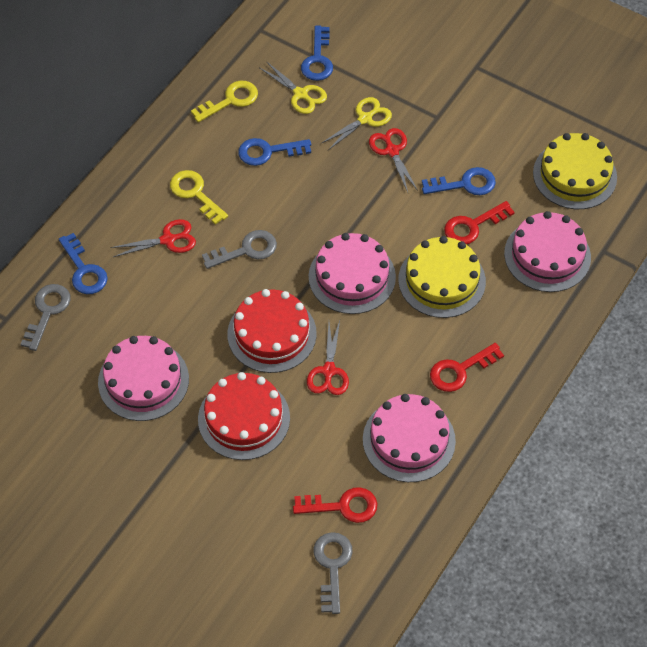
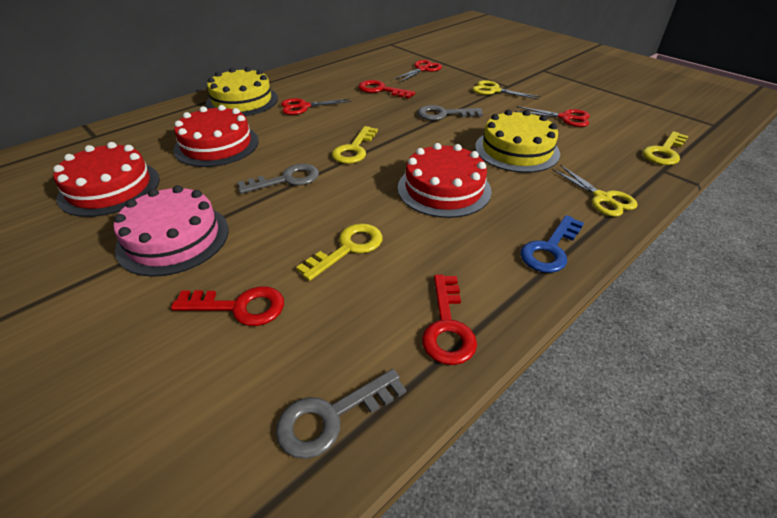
blue key: [59,233,108,294] [238,138,311,166] [301,26,333,81] [422,167,496,195] = 4 -> [520,215,584,273] = 1
pink cake: [98,336,189,421] [309,233,396,314] [363,394,456,482] [504,211,591,292] = 4 -> [114,185,229,277] = 1
red cake: [198,372,290,460] [227,289,317,373] = 2 -> [53,142,160,217] [174,105,259,167] [398,143,492,218] = 3
yellow key: [170,170,228,225] [191,81,258,123] = 2 -> [296,223,382,281] [332,126,378,164] [642,131,688,165] = 3

